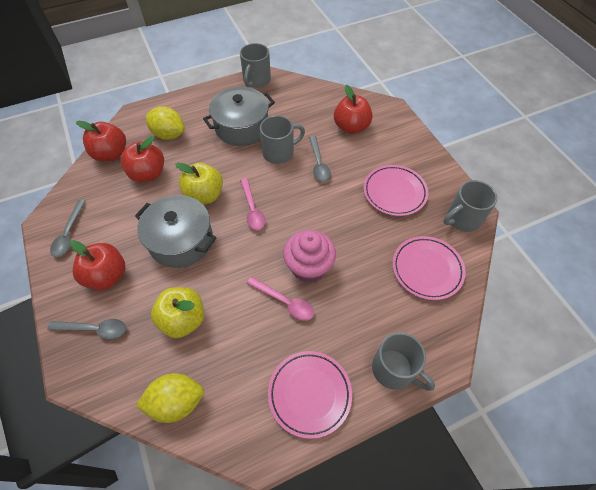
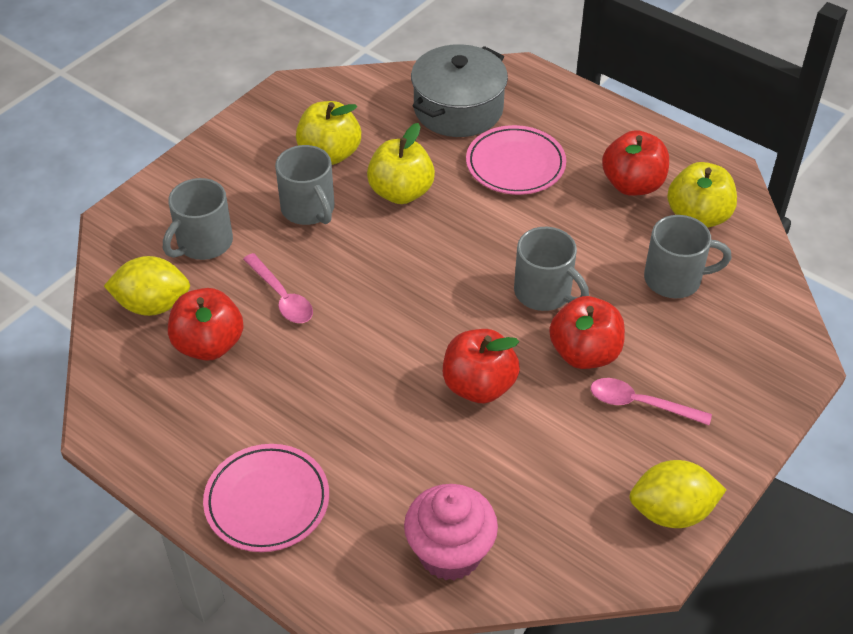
grey pot: [135,195,216,268] [203,87,275,146] = 2 -> [411,44,508,137] = 1
grey spoon: [47,319,126,339] [50,200,86,257] [309,136,331,182] = 3 -> none = 0
pink plate: [268,351,352,439] [363,165,428,216] [392,236,466,300] = 3 -> [203,444,329,552] [466,125,566,195] = 2
yellow apple: [151,287,204,338] [175,163,223,204] = 2 -> [296,101,361,165] [367,123,435,204] [667,162,737,228] = 3

